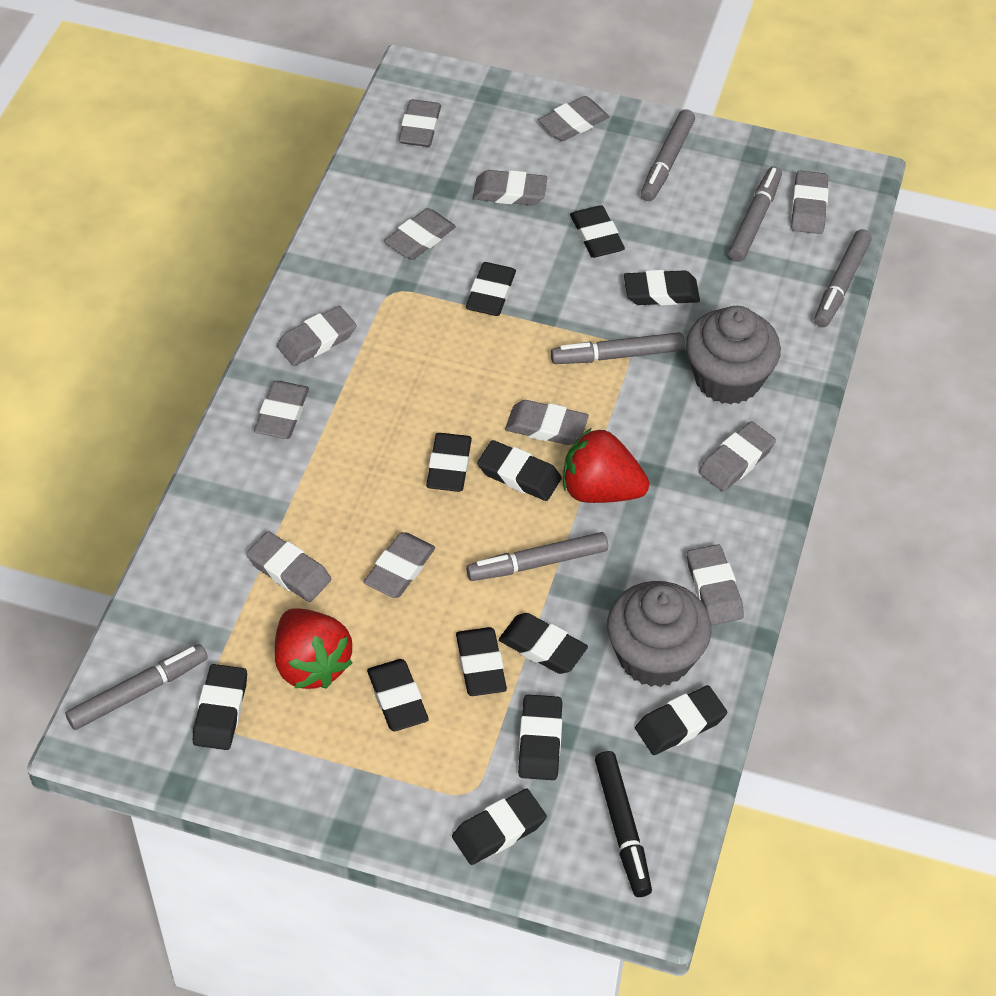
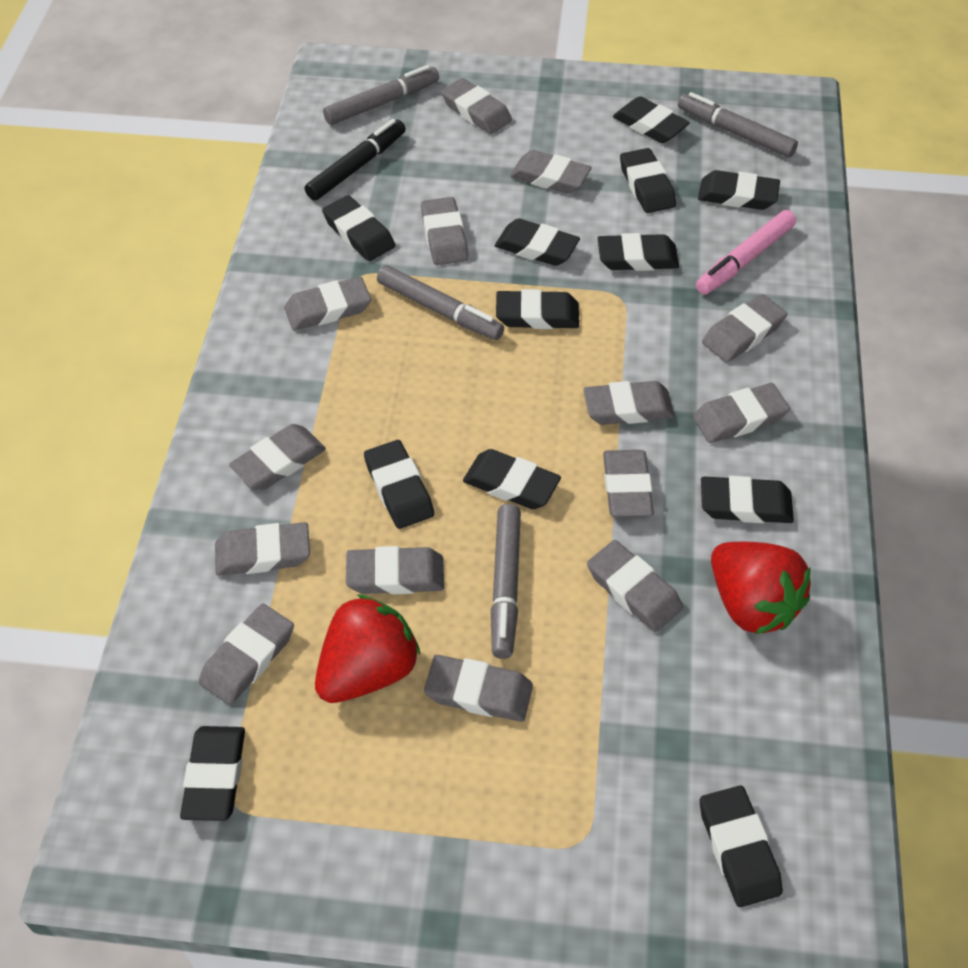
grey cupcake: [607,581,711,687] [686,306,781,405] = 2 -> none = 0
grey eraser: [246,531,331,602] [254,381,309,439] [277,306,356,366] [363,532,435,598] [384,208,456,260] [398,99,441,147] [473,170,548,205] [505,400,589,445] [538,96,609,141] [687,544,744,625] [699,421,776,491] [791,171,829,234] = 12 -> [199,604,294,705] [215,522,310,576] [229,424,326,490] [284,277,371,330] [346,546,444,594] [421,197,468,265] [424,655,533,722] [441,78,512,134] [510,150,592,194] [583,381,675,425] [587,540,683,632] [603,450,654,517] [693,383,790,443] [702,294,787,362] = 14
grey marker: [65,644,208,730] [466,532,608,581] [551,332,685,364] [641,109,695,201] [728,166,782,262] [814,229,872,327] = 6 -> [323,65,439,125] [377,265,504,340] [491,504,521,659] [678,92,798,157] = 4
pink marker: none = 0 -> [696,210,796,295] = 1

